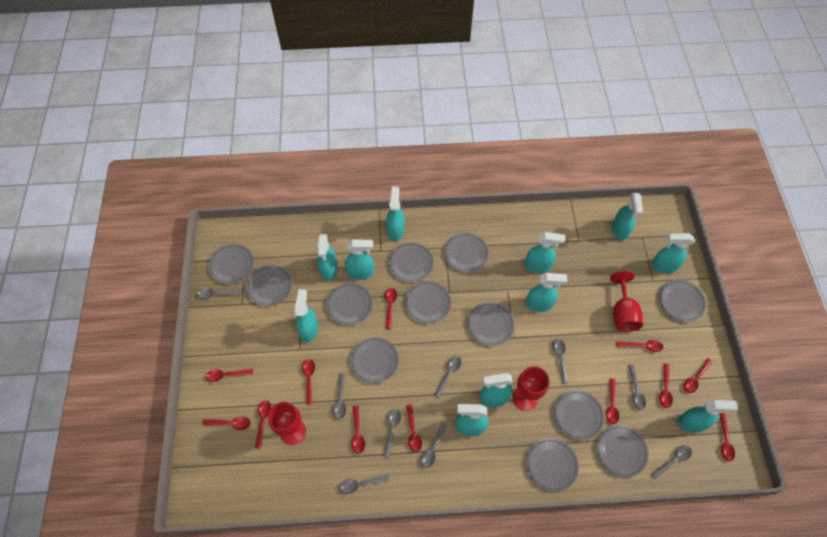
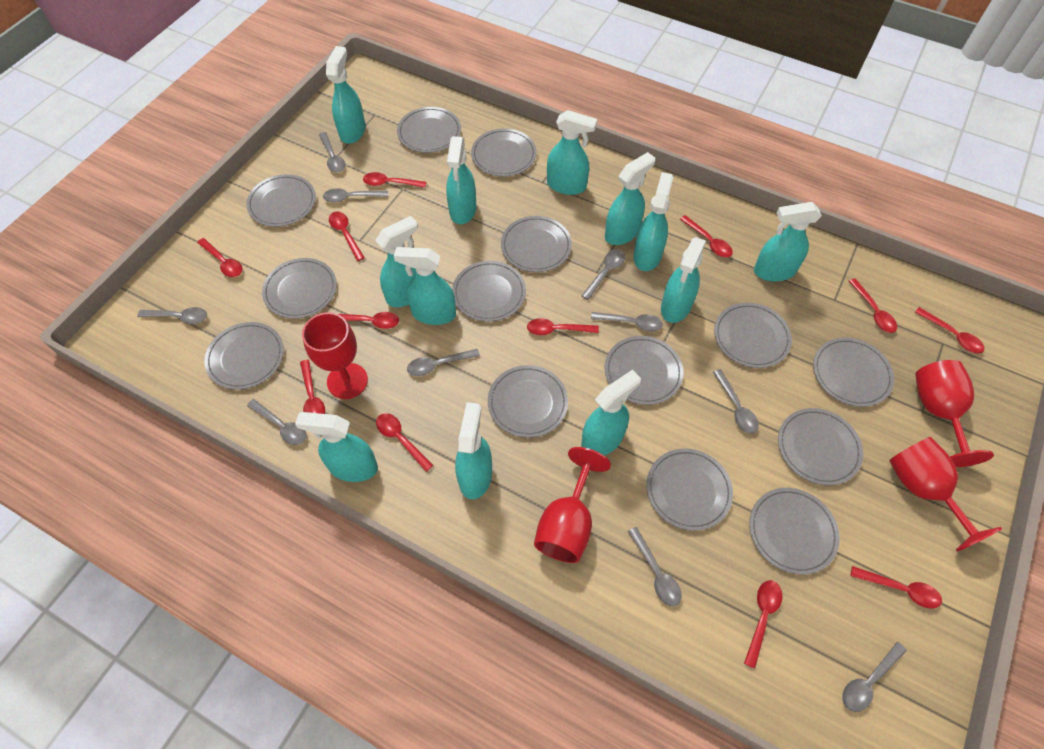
grey plate: [208,244,254,284] [246,265,292,306] [326,283,373,326] [350,337,399,384] [388,242,434,282] [405,281,451,324] [444,233,489,272] [467,302,514,346] [526,438,579,492] [553,390,604,440] [596,425,649,478] [658,280,706,322] = 12 -> [204,322,284,390] [246,174,316,227] [262,258,337,319] [397,107,461,153] [452,261,526,322] [471,128,537,177] [488,365,568,438] [501,216,572,272] [605,336,684,405] [646,448,733,531] [714,303,792,368] [749,488,840,575] [778,408,863,485] [813,338,894,407] = 14
grey spoon: [197,288,242,299] [333,374,346,419] [339,475,389,494] [383,408,401,457] [420,423,448,468] [434,356,461,397] [552,339,568,383] [628,365,646,410] [652,445,692,479] = 9 -> [138,307,207,324] [247,399,307,445] [319,132,345,172] [323,188,388,202] [407,349,480,376] [582,249,625,300] [591,312,663,331] [628,527,682,606] [713,369,758,433] [842,642,907,712] = 10
red goblet: [268,402,306,445] [513,366,549,411] [610,271,643,332] = 3 -> [302,312,368,399] [534,447,611,563] [889,437,1002,552] [916,360,994,467] = 4
turquoise spray bottle: [295,289,318,343] [317,234,338,281] [345,239,374,280] [386,186,405,241] [455,404,489,436] [480,373,513,407] [525,232,565,273] [526,273,567,312] [612,193,643,241] [652,233,695,273] [677,400,738,433] = 11 -> [295,412,378,482] [326,46,366,144] [375,216,418,307] [394,247,456,325] [446,136,476,224] [455,402,492,499] [547,110,597,195] [581,370,641,456] [605,152,655,245] [633,172,673,271] [661,237,706,323] [754,202,822,281] = 12

